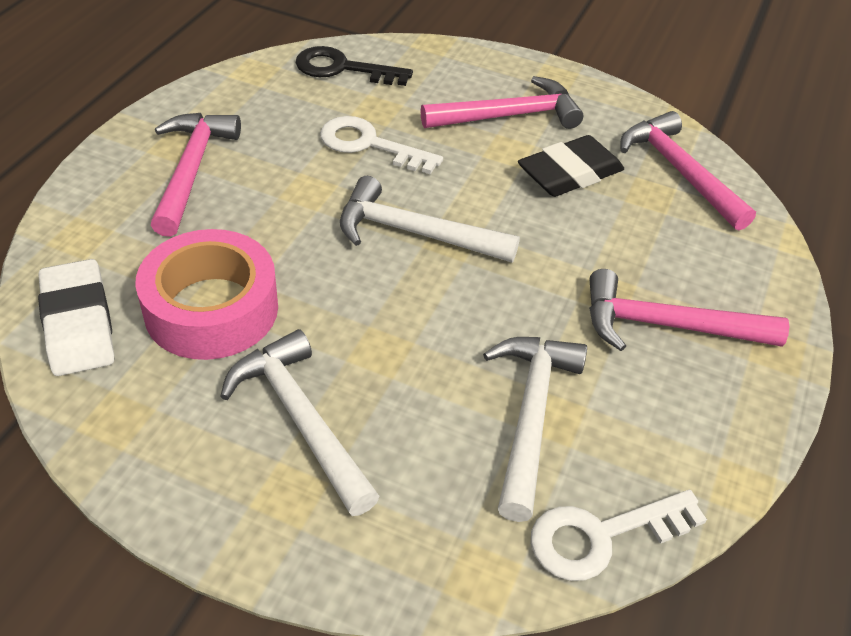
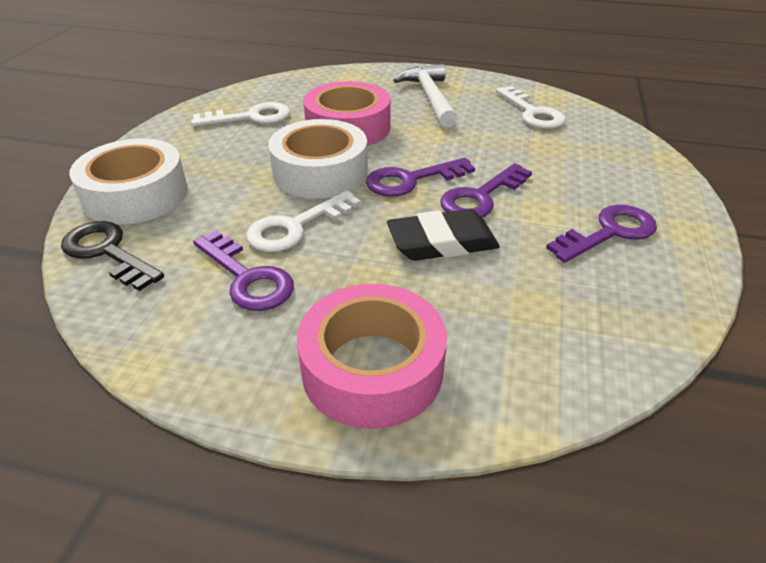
pink hammer: [151,113,241,237] [421,76,583,129] [589,269,789,351] [621,111,756,231] = 4 -> none = 0
pink tape: [135,229,278,360] = 1 -> [297,284,447,429] [303,81,391,146] = 2
purple key: none = 0 -> [193,231,294,311] [366,158,475,197] [440,163,532,217] [546,205,657,263] = 4
white eraser: [38,259,114,376] = 1 -> none = 0
white hammer: [220,329,380,516] [340,176,520,263] [483,337,587,522] = 3 -> [393,64,458,128] = 1
white key: [320,116,443,174] [530,490,707,581] = 2 -> [191,102,290,126] [246,190,361,252] [496,86,566,129] = 3
white tape: none = 0 -> [69,138,188,225] [268,119,368,199] = 2

